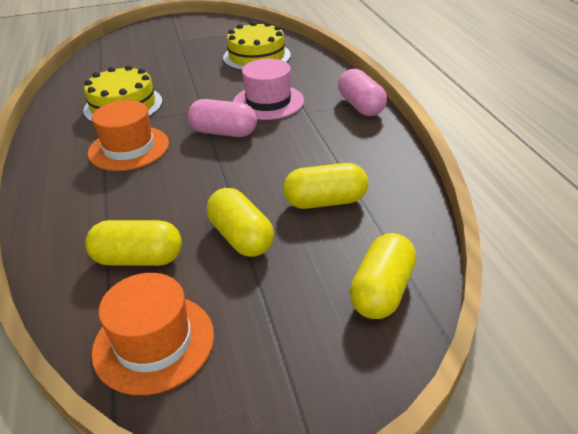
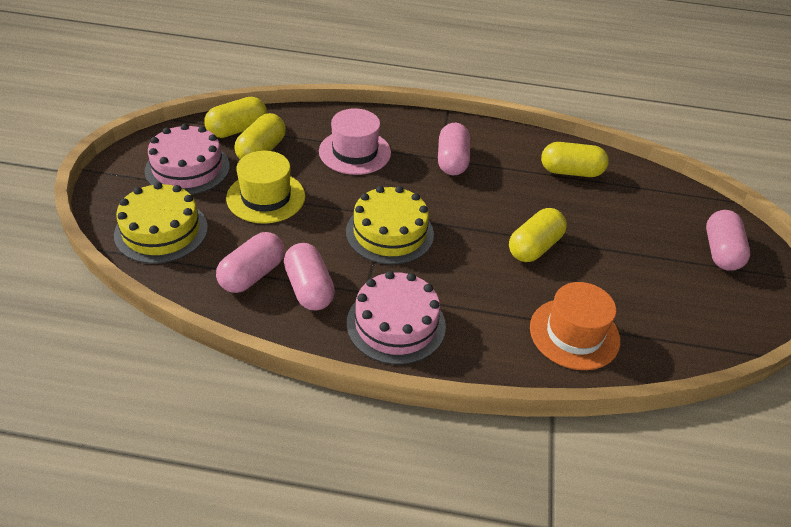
orange hat: [88,100,169,171] [92,273,214,395] = 2 -> [530,282,620,370] = 1
pink cake: none = 0 -> [145,124,230,195] [347,271,446,365] = 2
pink capsule: [188,99,257,137] [338,69,387,116] = 2 -> [216,232,285,293] [284,243,335,310] [438,123,470,175] [706,210,750,271] = 4
yellow hat: none = 0 -> [226,151,305,224] = 1

